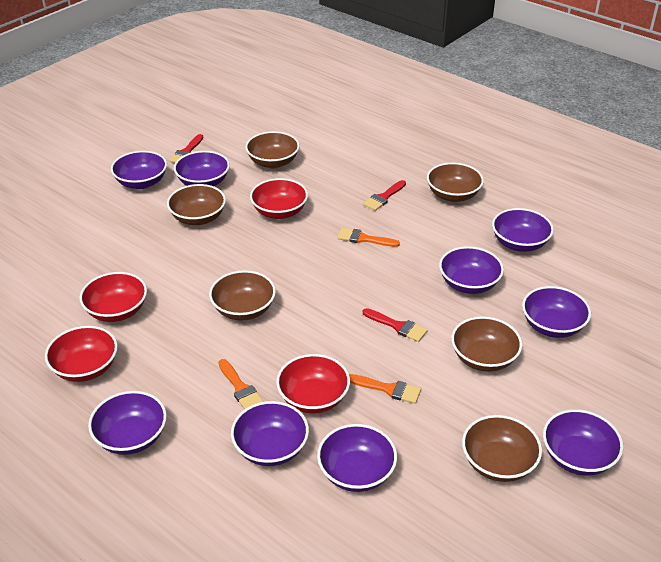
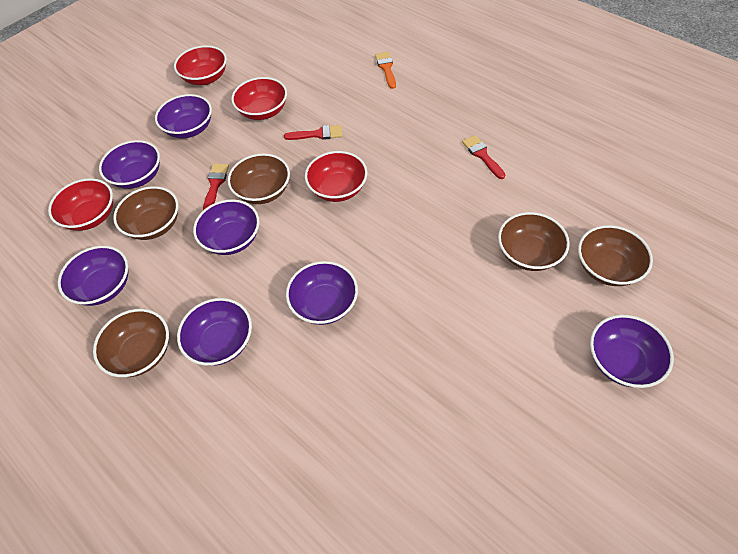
brown bowl: [167,184,226,225] [209,270,276,320] [245,131,300,168] [427,162,484,202] [451,316,522,372] [462,415,542,482] = 6 -> [93,309,169,377] [113,186,178,240] [228,153,290,204] [498,212,570,271] [578,225,653,286] = 5
orange brush: [218,359,264,409] [337,228,400,247] [349,374,421,404] = 3 -> [375,52,396,89] = 1
purple bowl: [88,391,167,455] [111,151,167,189] [174,151,230,186] [231,401,309,466] [317,424,397,492] [439,246,504,294] [492,208,554,252] [522,286,591,338] [543,409,623,476] = 9 -> [58,246,128,306] [99,140,160,189] [155,94,212,138] [177,298,252,366] [193,199,260,255] [286,261,358,325] [590,315,674,388] = 7

